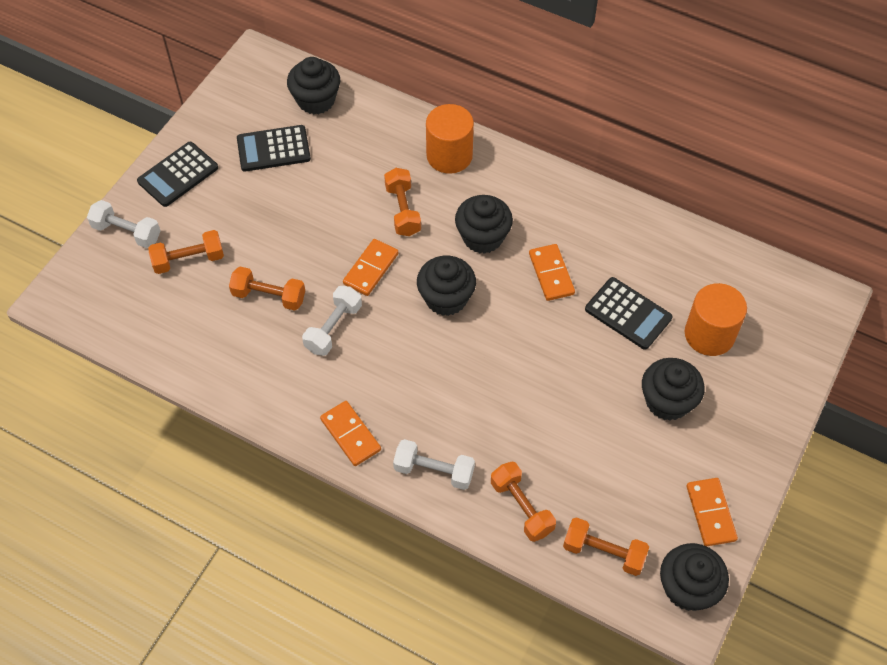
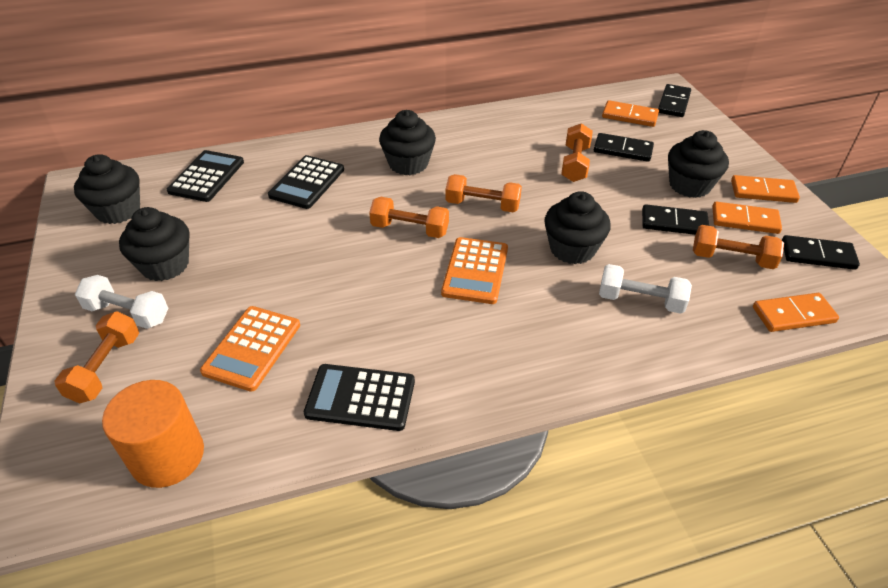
black domino: none = 0 -> [594,133,654,162] [642,204,709,235] [658,84,691,117] [782,235,860,270] = 4
orange calculator: none = 0 -> [200,306,300,392] [441,237,508,304] = 2
orange cylinder: [426,104,474,174] [685,283,747,356] = 2 -> [102,380,204,488] = 1
white dumbbell: [87,200,161,248] [302,286,362,356] [393,439,475,490] = 3 -> [75,275,168,329] [599,264,692,314] = 2

